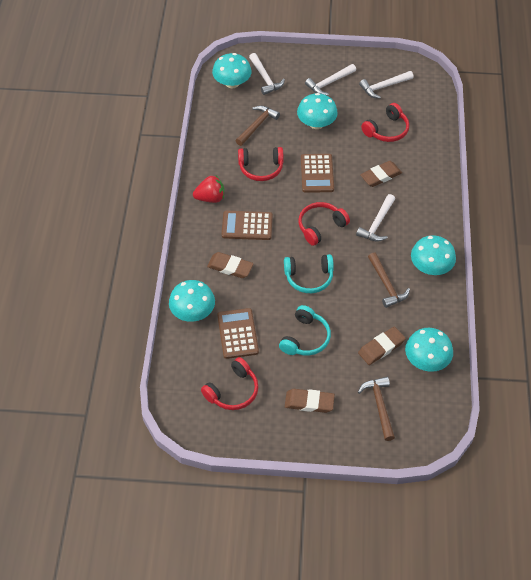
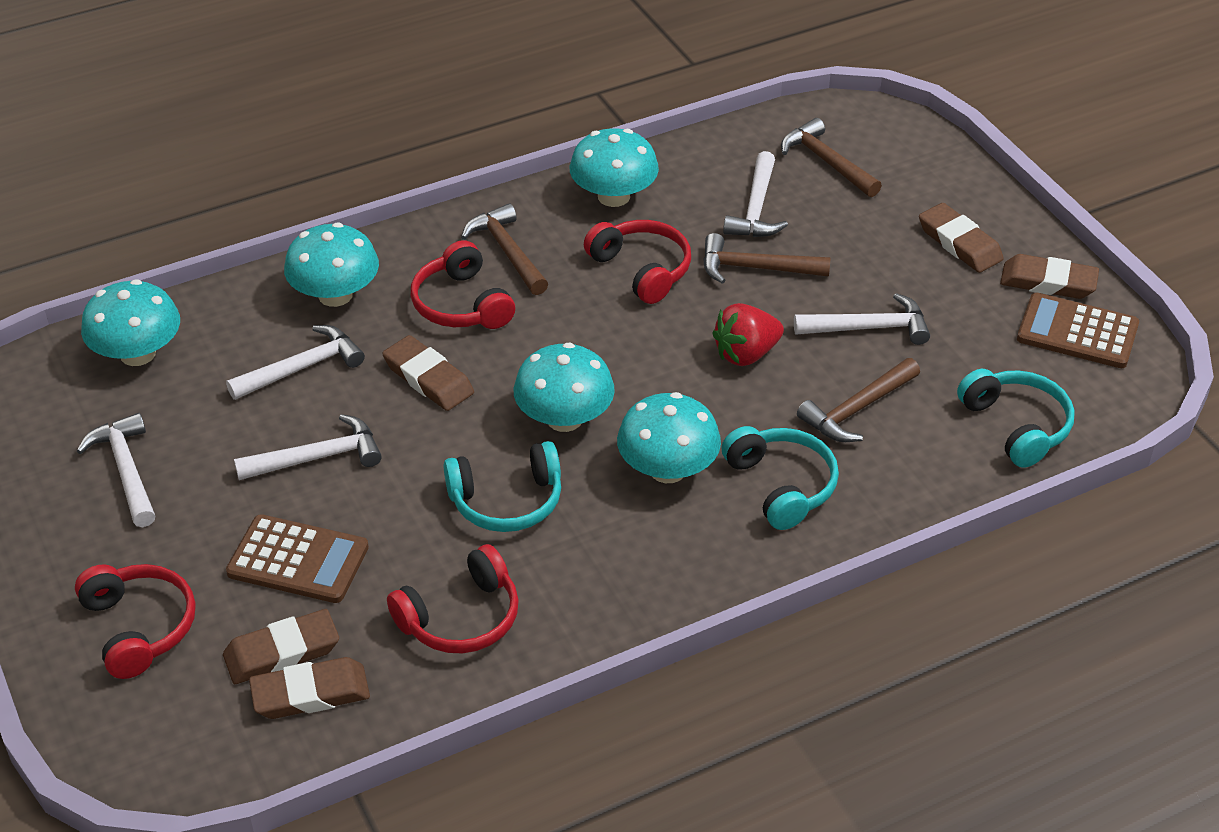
brown calculator: [217,308,259,359] [222,211,273,240] [301,154,334,193] = 3 -> [226,514,369,603] [1017,293,1139,368] = 2
brown eraser: [207,252,254,278] [285,389,335,413] [358,326,406,365] [360,161,402,187] = 4 -> [223,609,339,684] [249,657,370,719] [382,335,474,411] [919,203,1004,273] [1000,254,1099,299] = 5
brown hammer: [236,106,280,146] [358,377,395,441] [368,252,410,308] = 3 -> [461,203,548,295] [703,233,831,284] [781,118,882,197] [797,358,920,442] = 4
turquoise headphones: [279,305,331,356] [284,254,334,293] = 2 -> [444,441,561,532] [721,426,839,530] [957,369,1075,468] = 3
white hammer: [249,53,285,95] [305,64,356,95] [356,194,395,242] [359,71,414,99] = 4 -> [77,413,155,527] [226,325,365,400] [234,414,382,480] [723,151,788,237] [794,293,930,345] = 5

